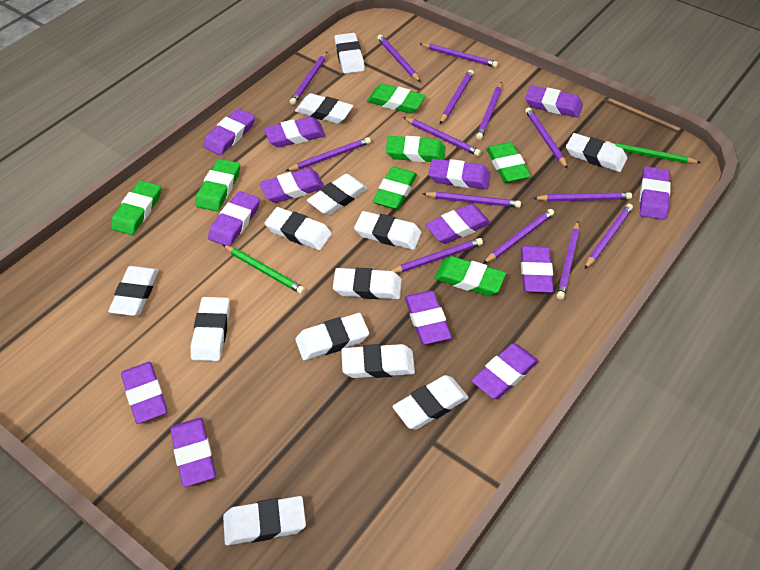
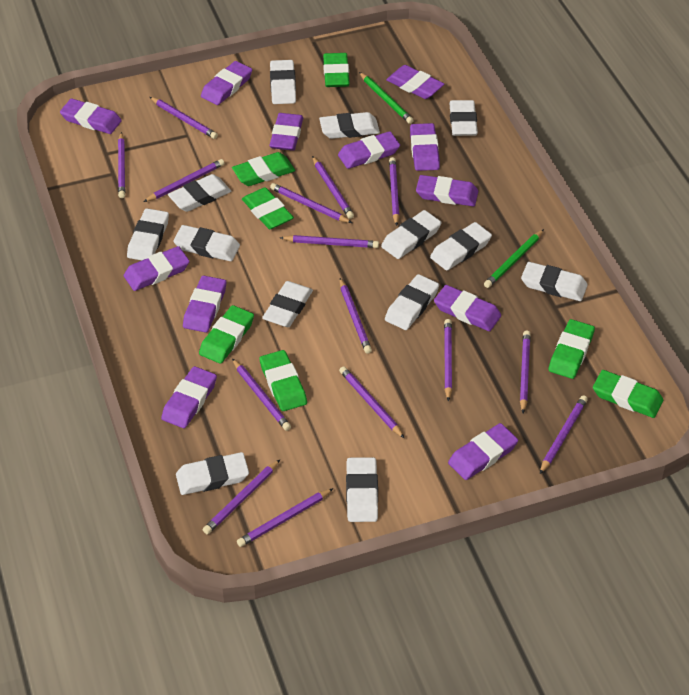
purple eraser: [121,362,167,424] [170,418,216,487] [203,108,255,155] [208,191,260,246] [260,168,324,203] [264,117,325,147] [405,291,452,344] [426,204,491,244] [429,159,490,189] [471,343,539,399] [521,246,554,293] [525,85,583,118] [640,166,671,220] = 13 -> [60,99,122,134] [124,246,190,291] [161,366,217,428] [183,275,226,333] [201,61,252,105] [269,113,303,151] [338,131,400,169] [386,65,444,99] [410,123,440,171] [416,175,478,206] [434,285,501,331] [448,423,518,480] = 12
purple pencil: [286,137,371,171] [290,52,327,105] [377,34,421,82] [391,238,483,273] [403,117,481,156] [420,43,498,68] [422,192,521,208] [440,70,474,124] [476,82,502,140] [483,209,554,264] [525,107,568,169] [533,192,632,202] [557,221,579,300] [585,204,633,269] = 14 -> [118,132,125,198] [143,159,225,202] [150,97,218,139] [203,460,280,534] [232,358,291,431] [237,488,334,547] [270,183,352,223] [280,235,379,248] [312,156,354,219] [339,366,404,438] [340,278,372,354] [389,157,400,226] [444,319,452,402] [520,331,531,413] [540,395,588,474] = 15

